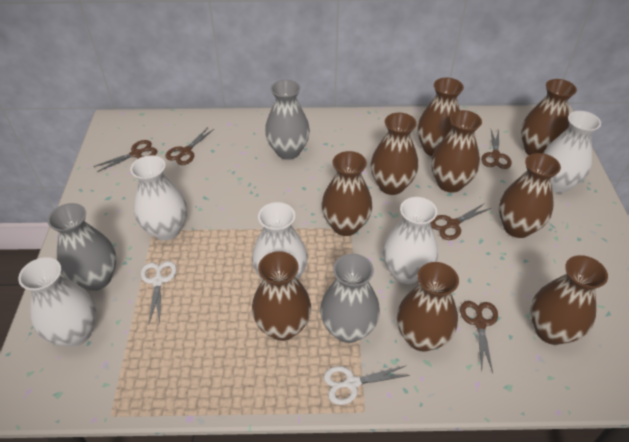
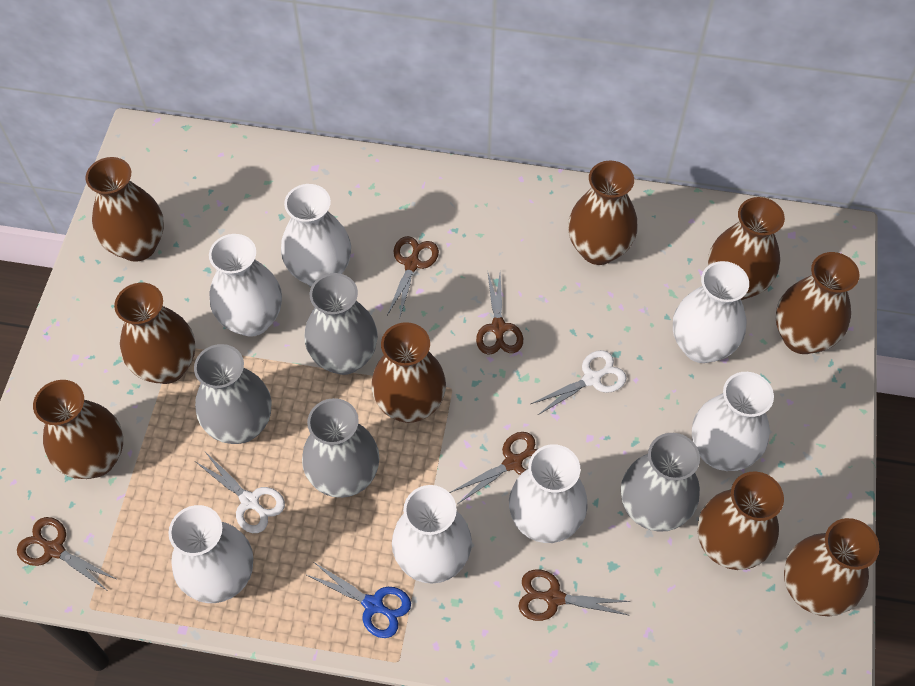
blue scissors: none = 0 -> [305,563,411,638] = 1
grey vase: [47,203,117,291] [265,80,310,160] [320,254,380,343] = 3 -> [194,344,272,444] [302,398,380,498] [305,273,378,375] [621,433,700,532] = 4
white vase: [18,257,97,347] [130,155,187,241] [252,202,307,280] [383,197,438,284] [543,111,601,193] = 5 -> [168,505,253,603] [209,234,282,337] [281,184,351,286] [392,485,472,584] [509,444,588,543] [673,261,749,363] [692,372,774,471] = 7

